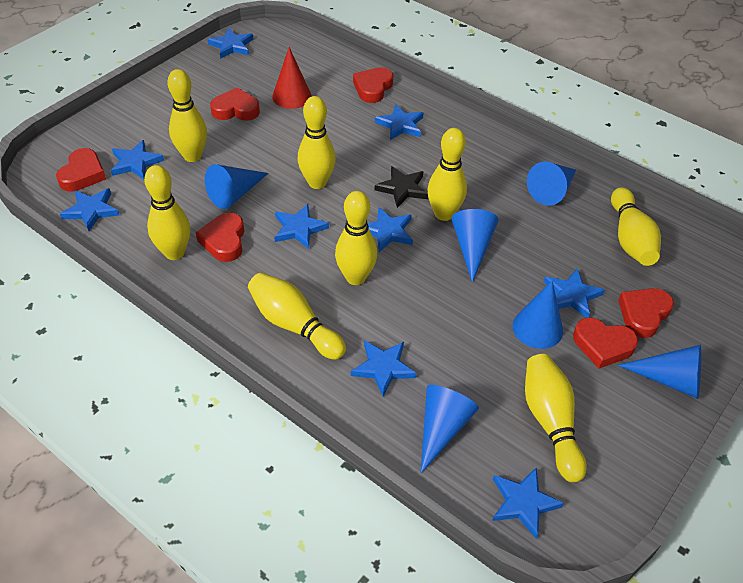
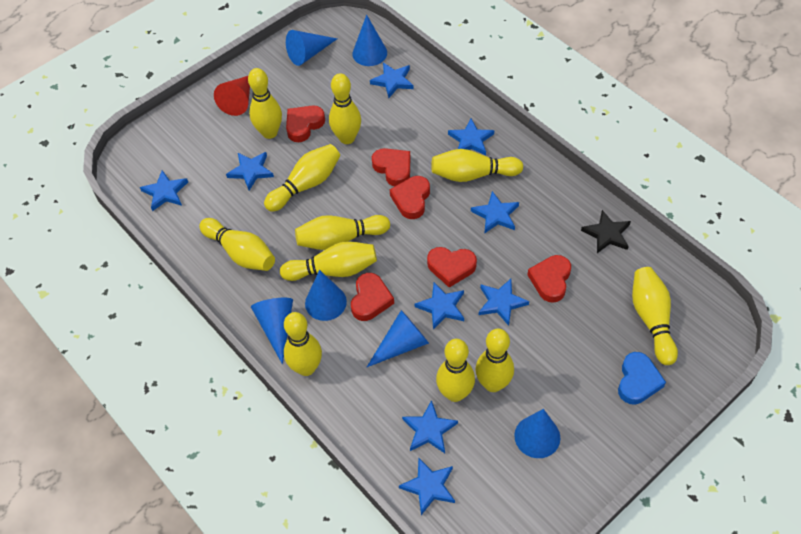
blue heart: none = 0 -> [618,352,666,405] = 1
yellow bowling pin: [144,165,190,260] [167,69,207,162] [248,273,346,360] [298,96,336,189] [335,191,377,285] [427,128,467,221] [525,354,587,482] [611,187,661,266] = 8 -> [199,218,275,271] [248,68,282,139] [264,144,340,212] [280,241,377,281] [284,312,322,376] [295,215,390,250] [329,73,361,144] [431,149,523,182] [436,339,475,402] [475,328,514,392] [632,267,678,365] = 11

